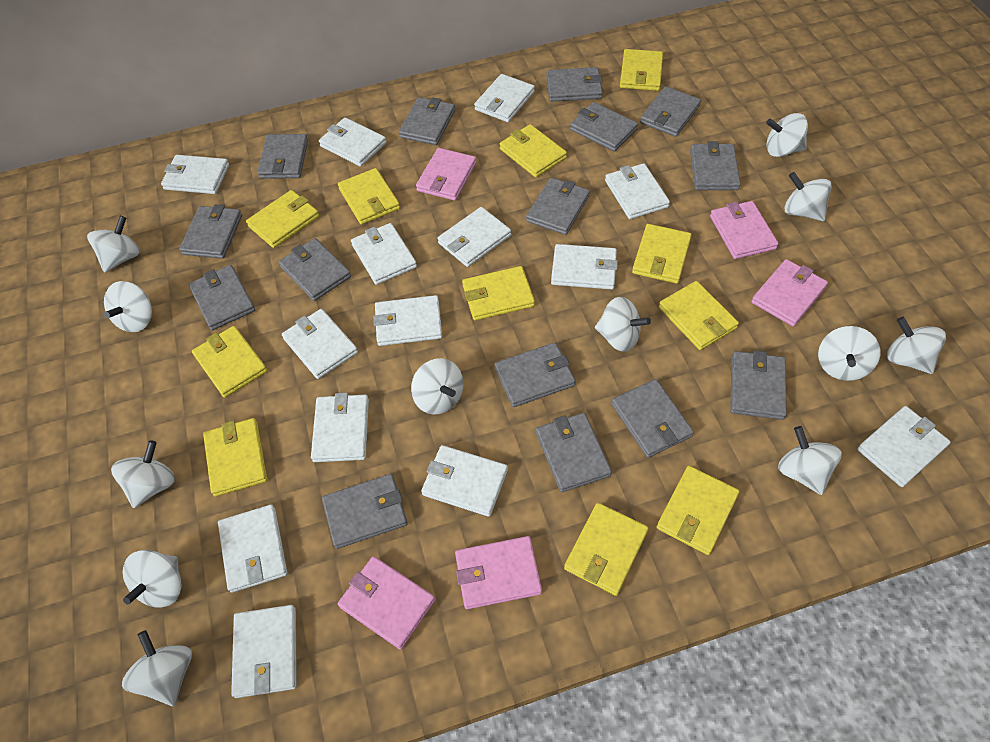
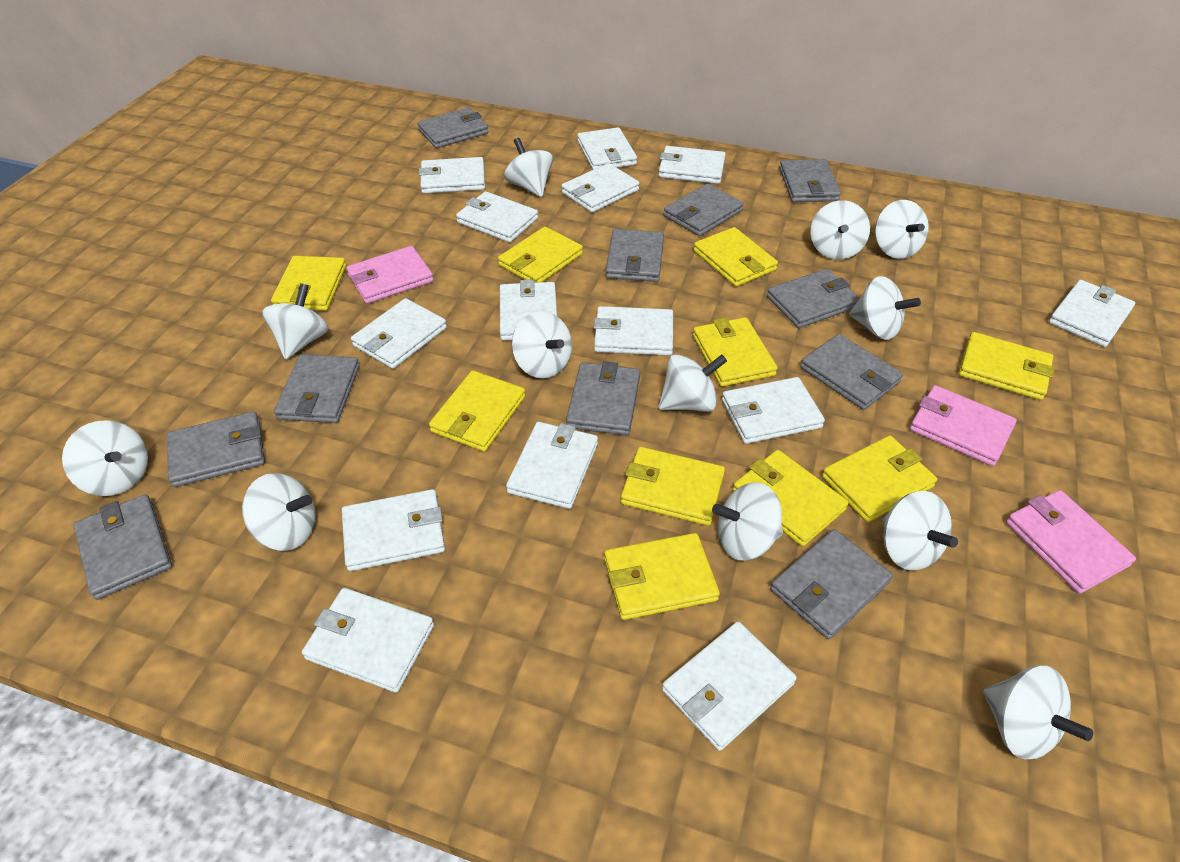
grey wallet: [179,205,242,259] [188,265,255,330] [257,134,308,179] [279,238,351,301] [322,474,408,549] [399,97,455,145] [495,342,575,407] [526,178,590,235] [536,413,612,492] [546,67,603,102] [570,102,638,152] [611,379,694,458] [640,86,701,137] [690,141,741,190] [730,350,787,420] = 15 -> [73,494,172,600] [167,411,265,487] [274,354,360,423] [417,108,488,148] [566,361,640,436] [606,229,664,282] [664,184,744,236] [767,269,860,328] [770,529,893,639] [779,159,841,202] [800,334,903,410] = 11
pink wallet: [338,556,435,649] [416,148,476,201] [455,536,542,609] [710,201,778,259] [751,259,828,326] = 5 -> [346,246,433,304] [910,385,1017,466] [1006,490,1136,594] = 3
yellow wallet: [192,326,267,398] [203,418,267,496] [246,190,319,248] [338,168,400,225] [462,266,535,320] [500,124,567,177] [564,503,649,596] [620,49,663,91] [632,224,692,284] [656,466,740,555] [659,281,739,350] = 11 -> [271,256,346,311] [429,370,525,452] [498,227,583,283] [604,533,720,620] [621,447,725,526] [693,227,778,287] [693,317,778,387] [733,450,849,547] [822,436,937,523] [959,332,1055,400] = 10

